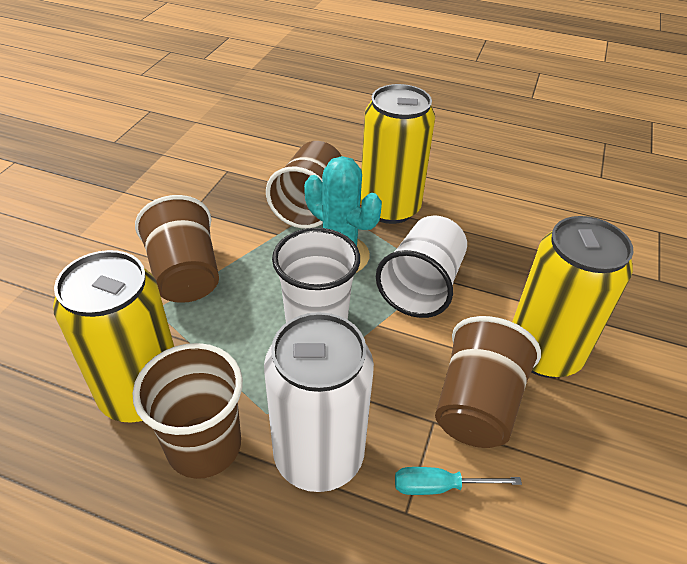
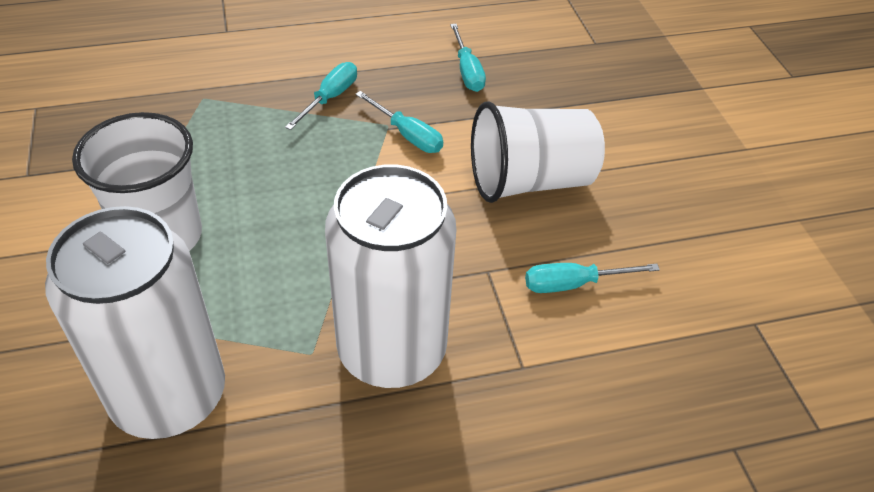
brown cup: [133,343,243,479] [135,195,219,303] [266,141,342,229] [435,316,541,448] = 4 -> none = 0
turquoise cactus: [304,156,382,273] = 1 -> none = 0
turquoise screwdriver: [395,467,522,495] = 1 -> [285,62,357,130] [355,91,443,153] [450,24,486,92] [525,263,660,293] = 4
white can: [264,312,374,492] = 1 -> [45,206,225,439] [325,164,456,388] = 2
yellow can: [53,250,174,423] [360,84,435,224] [512,216,633,378] = 3 -> none = 0

